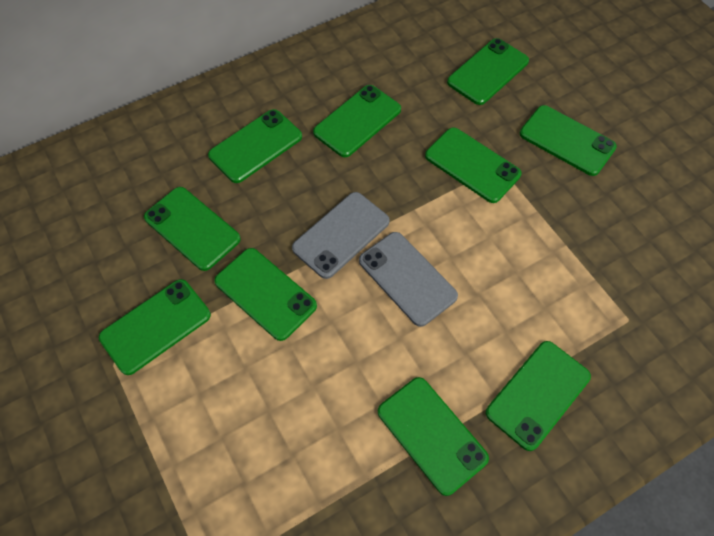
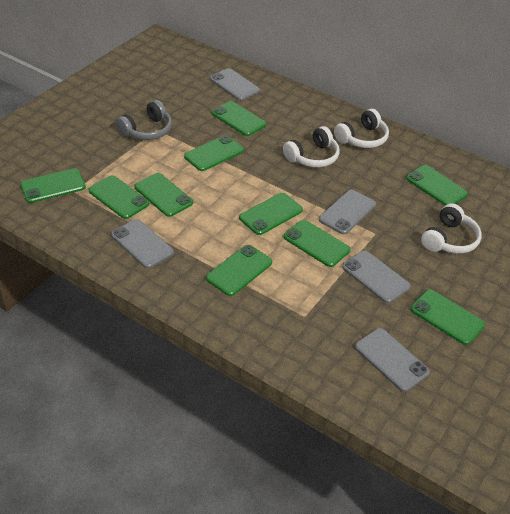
grey headphones: none = 0 -> [116,100,172,140] = 1
grey phone: [292,192,390,279] [359,232,458,327] = 2 -> [111,219,174,268] [210,68,260,101] [319,190,376,234] [342,251,411,303] [355,328,430,392] = 5
white headphones: none = 0 -> [283,126,340,167] [334,109,389,148] [421,203,482,254] = 3

